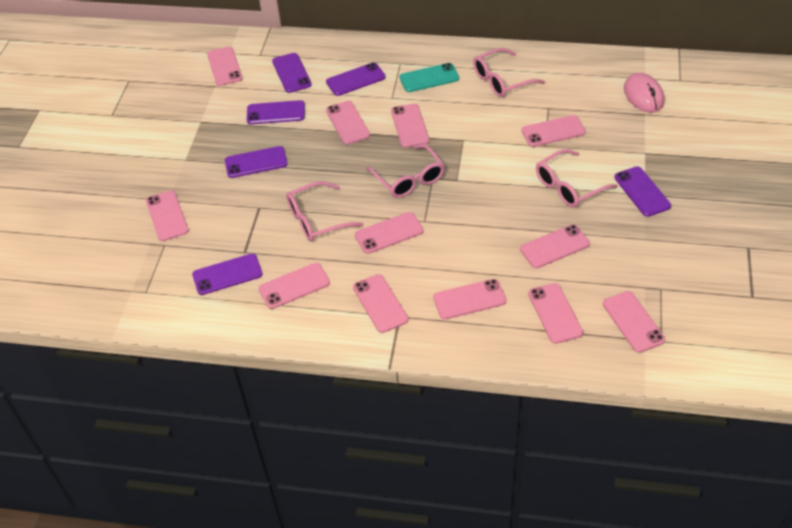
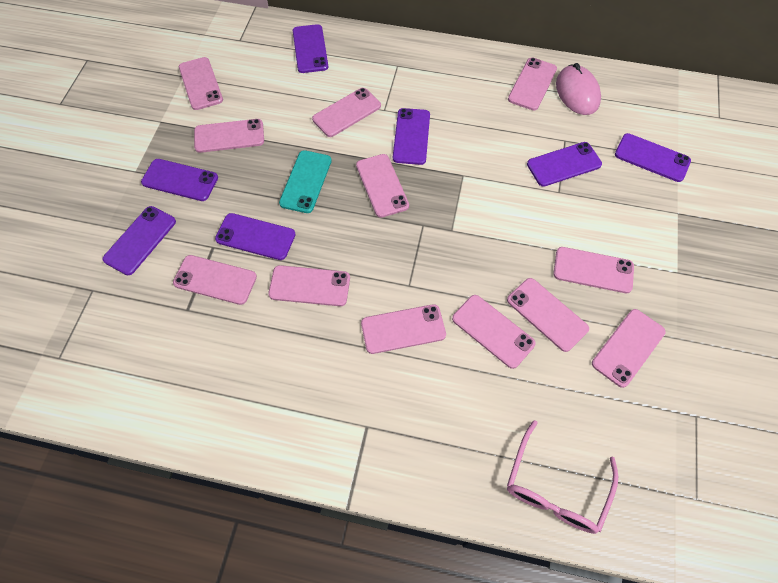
pink glasses: [286,181,364,242] [366,144,445,198] [473,48,545,97] [536,149,618,207] = 4 -> [507,420,618,534] = 1
purple phone: [192,254,263,295] [225,146,288,178] [247,100,305,124] [272,53,312,93] [326,63,386,96] [614,166,671,217] = 6 -> [102,206,176,275] [141,159,218,201] [215,213,296,260] [293,24,328,73] [393,108,430,165] [527,142,602,187] [615,133,691,182] = 7

